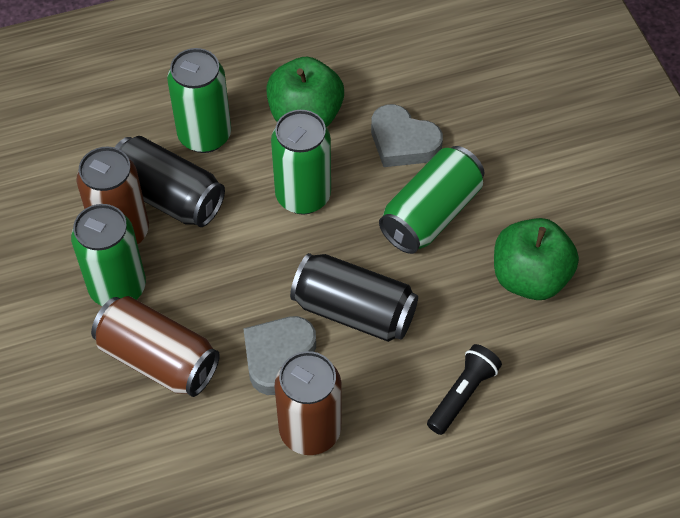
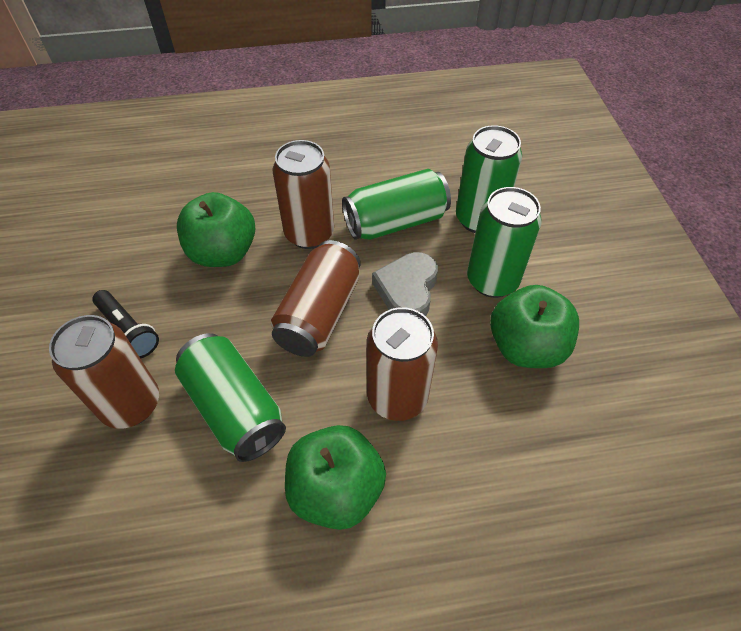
black can: [114,136,225,227] [290,253,418,342] = 2 -> none = 0
brown can: [77,147,149,244] [91,296,220,397] [275,351,341,455] = 3 -> [49,315,159,429] [271,240,361,357] [272,140,334,249] [366,307,438,421] = 4
green apple: [266,57,344,127] [494,218,579,300] = 2 -> [177,192,255,267] [285,425,386,530] [490,285,579,368] = 3
grey heart: [243,316,316,395] [371,104,443,167] = 2 -> [372,252,438,316] = 1

